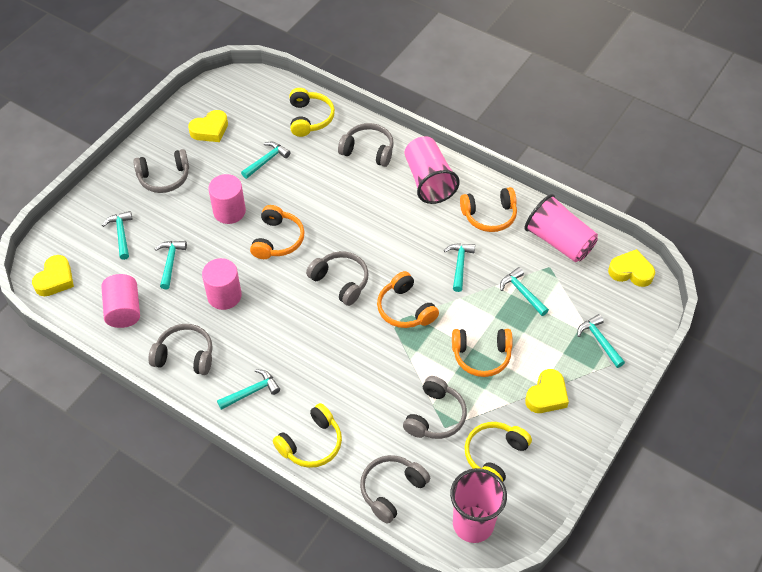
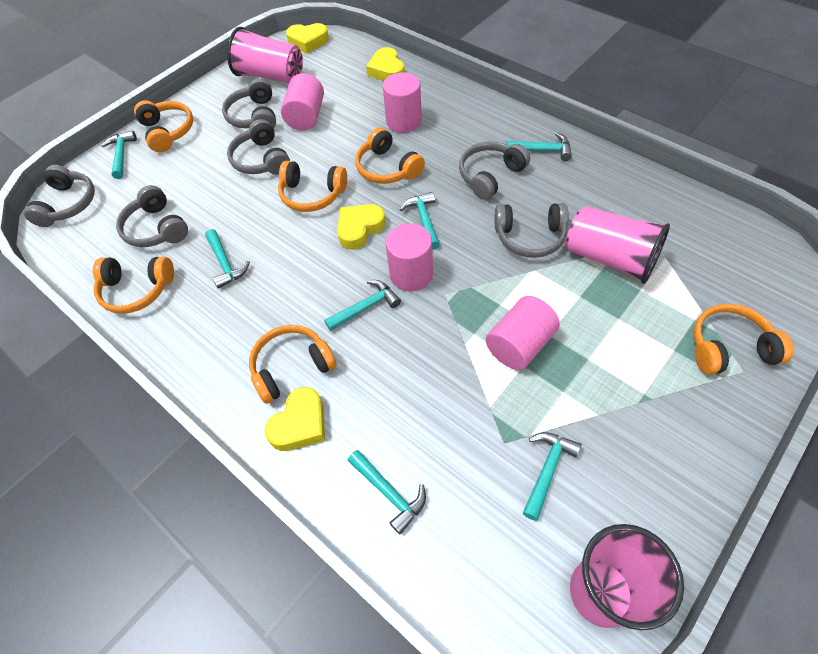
orange headphones: [250,205,305,259] [377,271,439,328] [452,329,513,377] [460,187,517,232] = 4 -> [93,257,174,314] [134,100,193,152] [249,325,337,404] [278,161,347,212] [355,127,425,184] [693,304,794,375] = 6
pink cylinder: [101,274,140,328] [202,258,242,310] [208,174,246,224] = 3 -> [281,73,324,130] [383,72,422,133] [386,223,433,292] [486,296,560,370] = 4
yellow headphones: [273,403,342,468] [289,88,335,137] [465,422,532,482] = 3 -> none = 0

